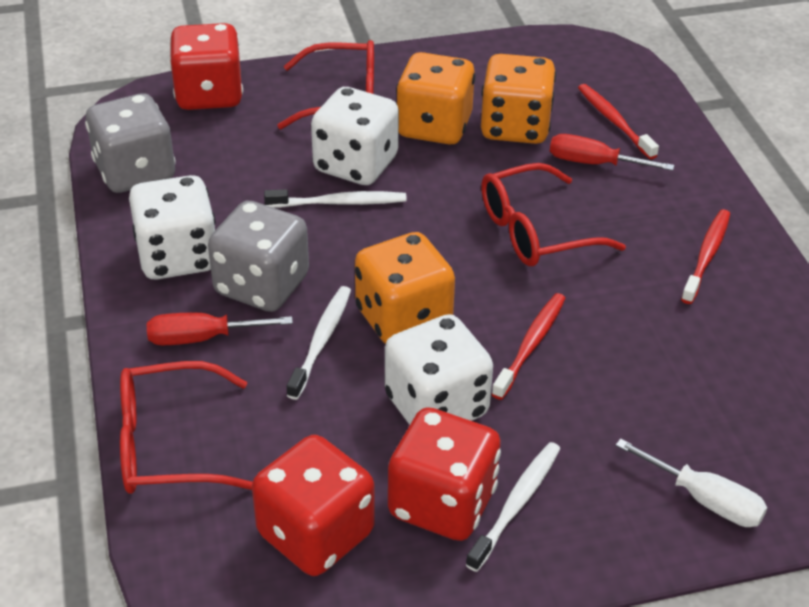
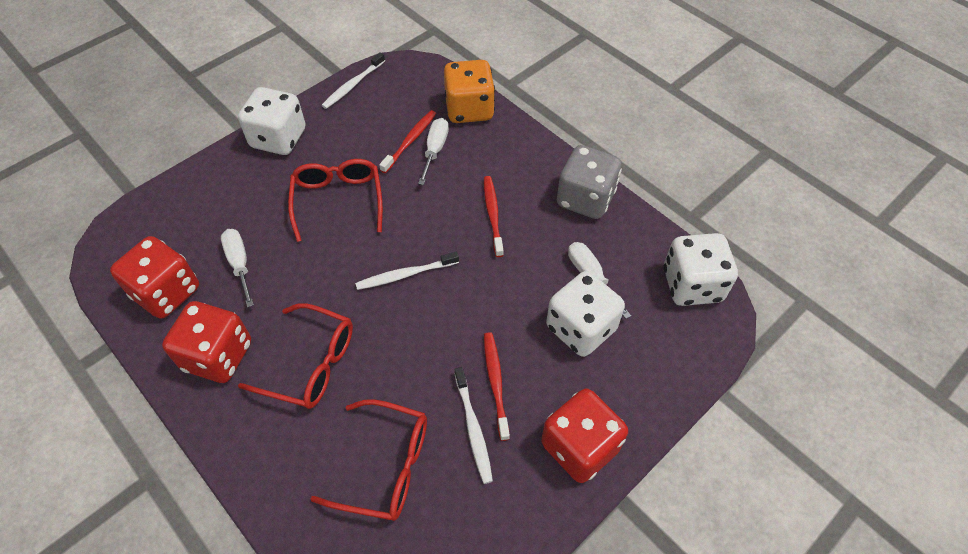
grey dice: [85,94,176,193] [208,201,309,312] = 2 -> [557,145,622,219] = 1
orange dice: [355,232,455,344] [396,52,476,145] [481,54,556,144] = 3 -> [444,60,495,123] = 1
red screwdriver: [147,312,293,345] [550,134,674,171] = 2 -> none = 0
white screwdriver: [615,438,767,527] = 1 -> [221,229,254,308] [418,118,449,185] [568,242,631,319] = 3

